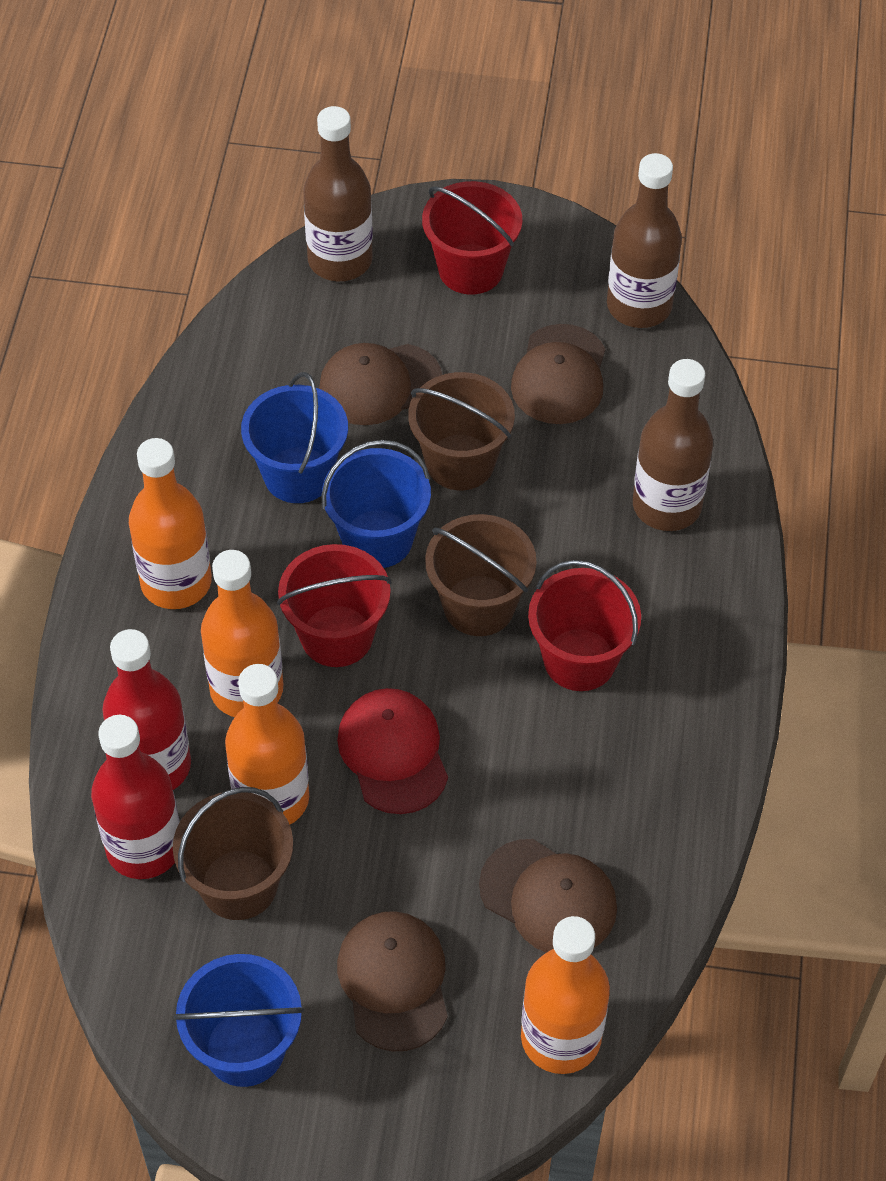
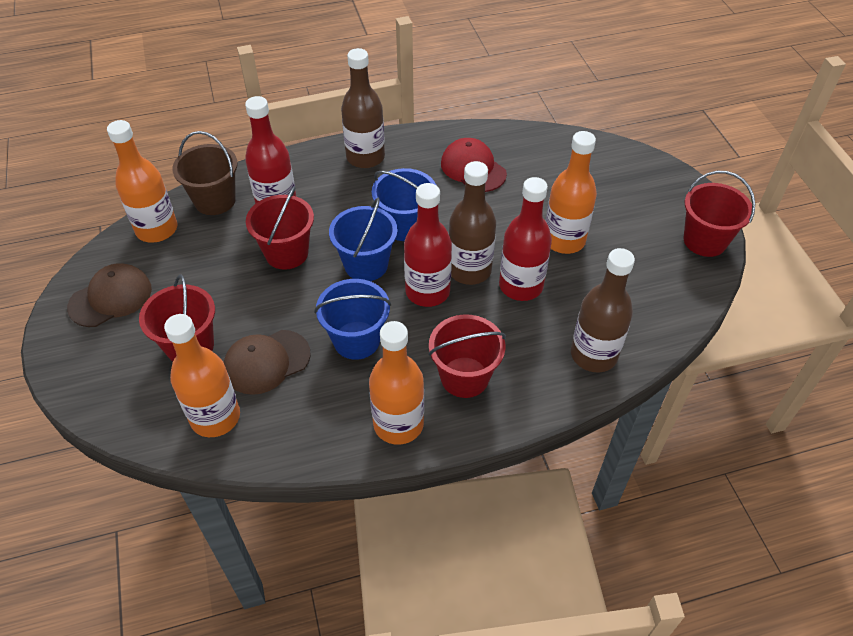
brown bucket: [173,787,293,920] [408,372,515,490] [425,514,537,636] = 3 -> [172,131,238,215] = 1
brown cap: [319,343,442,425] [337,911,448,1052] [479,839,617,953] [511,324,605,424] = 4 -> [67,263,152,327] [224,330,310,395] = 2
red bottle: [91,715,180,879] [102,629,191,790] = 2 -> [245,96,296,204] [404,183,452,307] [499,177,552,301] = 3
red bucket: [277,544,392,667] [422,181,522,294] [528,560,641,691] = 3 -> [139,274,215,362] [246,186,314,270] [428,314,506,398] [684,171,755,257] = 4

